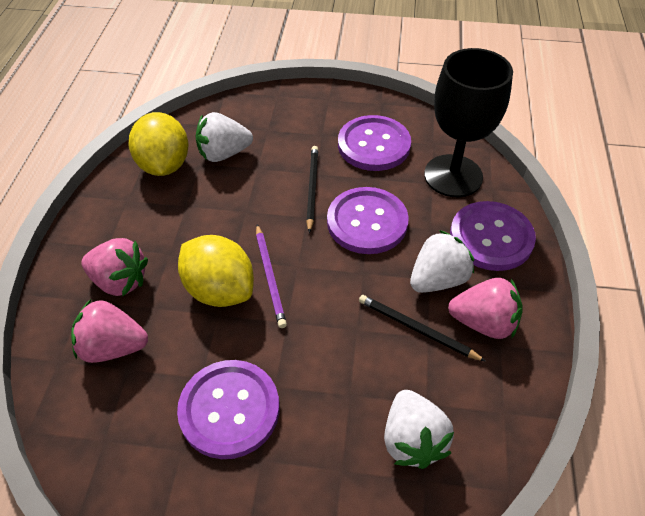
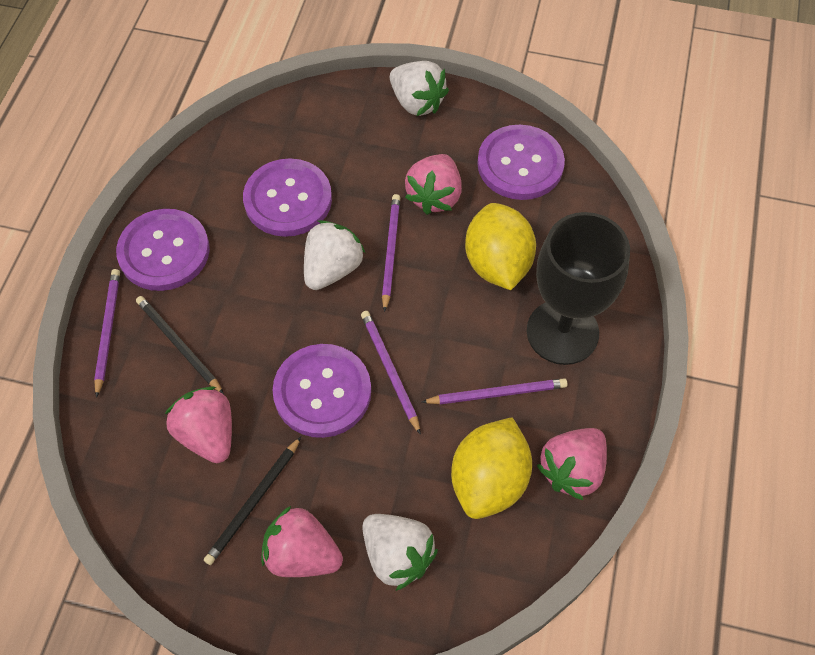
pink strawberry: [71,299,148,363] [81,238,148,296] [448,278,523,339] = 3 -> [165,386,232,463] [261,505,343,577] [405,154,462,215] [537,428,607,500] = 4
purple pencil: [256,224,287,328] = 1 -> [94,269,120,398] [361,311,421,435] [382,194,400,312] [422,378,567,404] = 4

